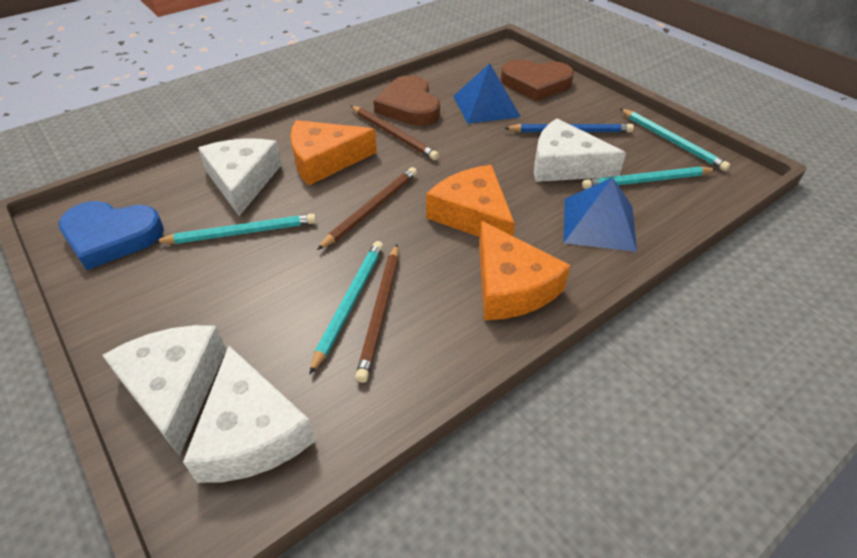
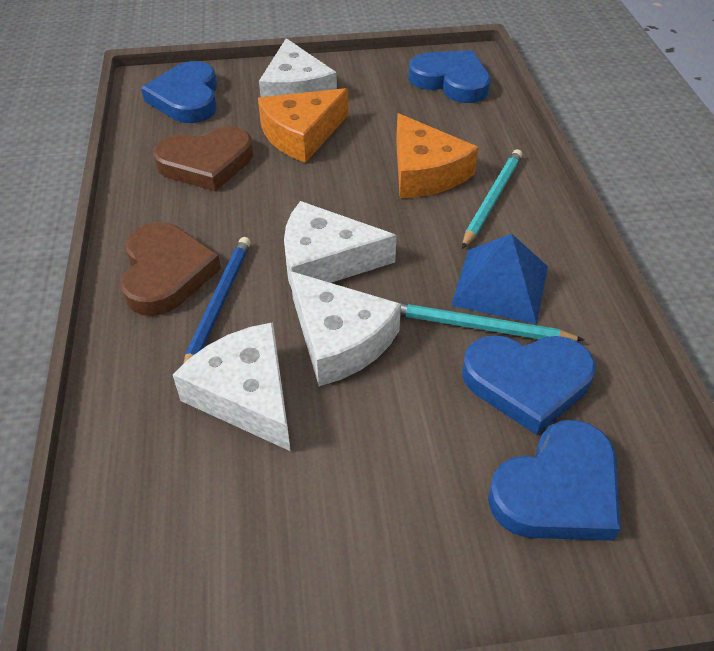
blue heart: [58,201,164,270] = 1 -> [141,61,217,123] [409,50,491,103] [462,335,595,435] [488,420,621,541] = 4
blue pyramid: [453,63,521,124] [564,177,637,252] = 2 -> [451,234,548,324] = 1
brown pencil: [317,167,417,250] [351,106,439,160] [355,244,399,383] = 3 -> none = 0
orange cheese: [290,120,377,185] [426,165,515,237] [479,221,571,320] = 3 -> [258,88,348,163] [396,113,479,198] = 2
turquoise pencil: [154,214,316,244] [309,241,384,375] [582,166,716,189] [620,109,730,171] = 4 -> [400,303,584,341] [462,149,522,249] = 2

